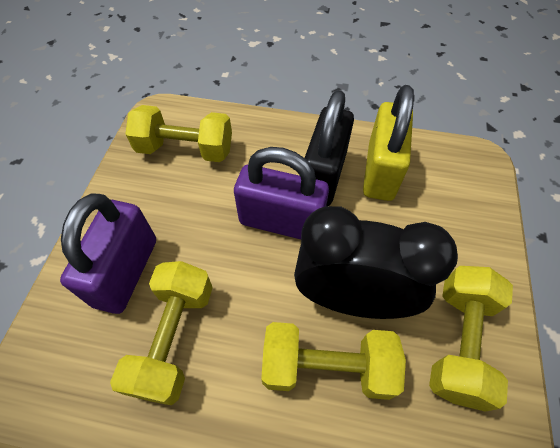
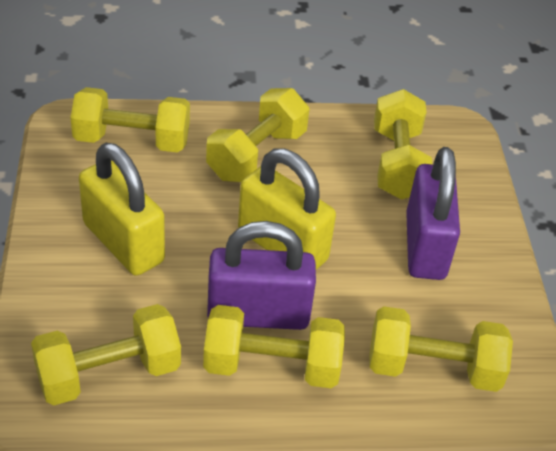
black clock: [294,206,458,319] = 1 -> none = 0
black padlock: [305,90,354,206] = 1 -> none = 0
yellow dumbbell: [110,261,213,405] [125,105,232,162] [261,322,406,400] [429,266,513,412] = 4 -> [31,304,181,405] [70,87,190,153] [203,305,345,388] [206,88,309,182] [369,306,513,392] [374,89,433,200] = 6
yellow padlock: [363,85,414,201] = 1 -> [79,143,165,276] [238,148,336,270] = 2

